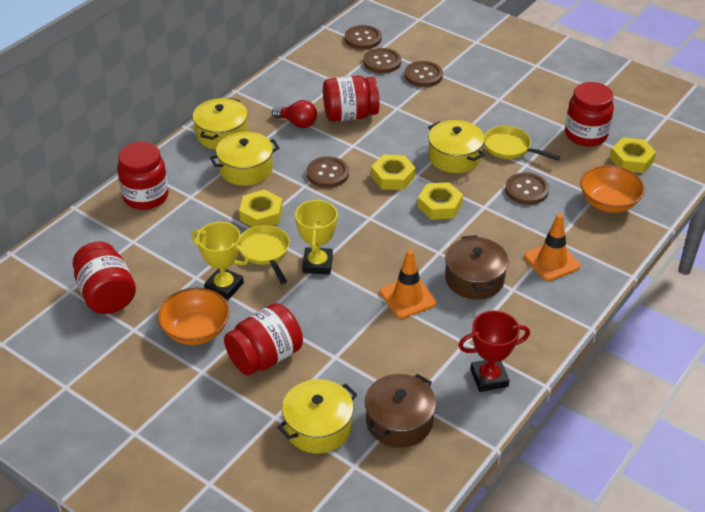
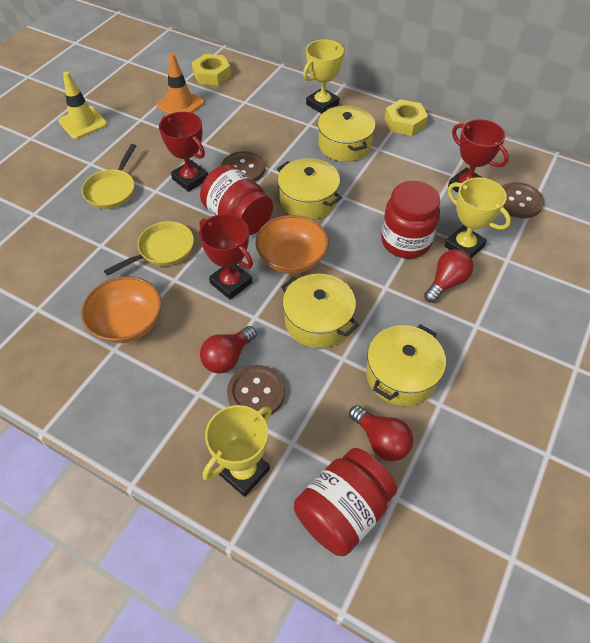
brown button: [307,157,349,188] [345,25,382,49] [363,48,401,73] [404,61,443,87] [505,172,549,205] = 5 -> [221,151,265,182] [227,365,285,418] [502,182,544,218] = 3
brown pot: [365,374,436,448] [445,235,509,300] = 2 -> none = 0
orange traffic cone: [380,250,436,319] [524,214,581,281] = 2 -> [156,53,205,114] = 1
red jar: [72,241,136,314] [117,142,169,210] [224,303,303,376] [323,76,379,122] [565,82,614,146] = 5 -> [200,165,273,235] [294,448,397,556] [381,181,440,258] = 3
red light bulb: [272,100,317,128] = 1 -> [200,326,257,374] [349,405,413,461] [424,249,473,303] = 3
red trophy: [458,311,530,392] = 1 -> [159,112,208,192] [199,214,253,300] [448,119,509,193] = 3
yellow nut: [239,189,283,227] [371,155,416,190] [417,182,463,220] [610,138,656,173] = 4 -> [192,54,231,85] [385,99,428,136] = 2
yellow traffic cone: none = 0 -> [58,72,107,139] = 1
yellow trophy: [191,222,249,300] [295,199,338,275] = 2 -> [203,405,272,497] [303,40,345,114] [444,178,511,258] = 3

